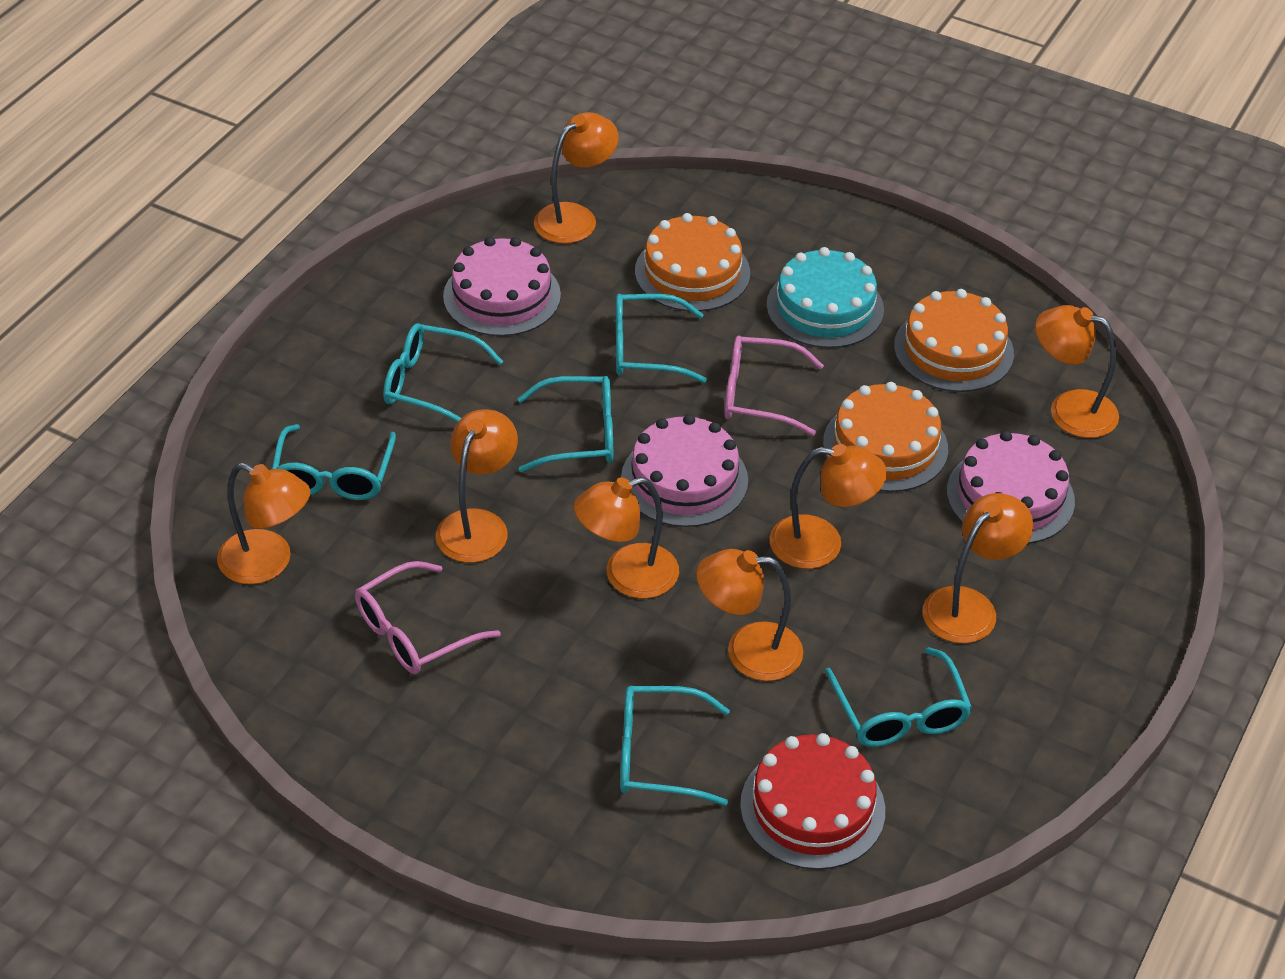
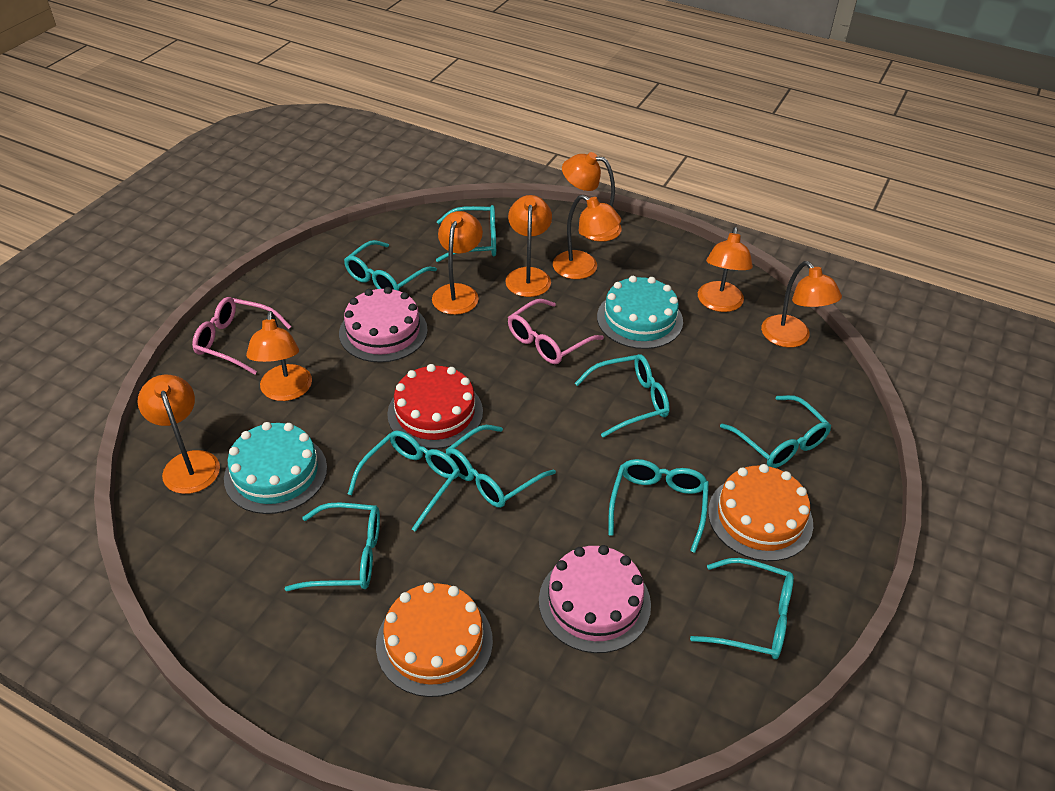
orange cake: [635,213,750,311] [823,382,948,492] [894,289,1014,392] = 3 -> [376,582,493,697] [708,464,813,561] = 2
pink cake: [443,237,561,336] [621,414,748,527] [947,431,1075,544] = 3 -> [339,287,428,363] [539,545,651,653] = 2
turquoise cake: [766,247,884,348] = 1 -> [224,422,327,514] [597,276,683,349] = 2
turquoise glasses: [272,424,396,500] [383,323,503,423] [517,376,613,472] [616,294,707,383] [620,686,730,806] [825,647,972,747] = 6 -> [285,502,380,591] [344,240,437,291] [348,431,460,532] [436,205,496,262] [446,425,556,508] [575,354,670,437] [608,459,709,553] [690,558,794,659] [720,395,831,468] = 9

